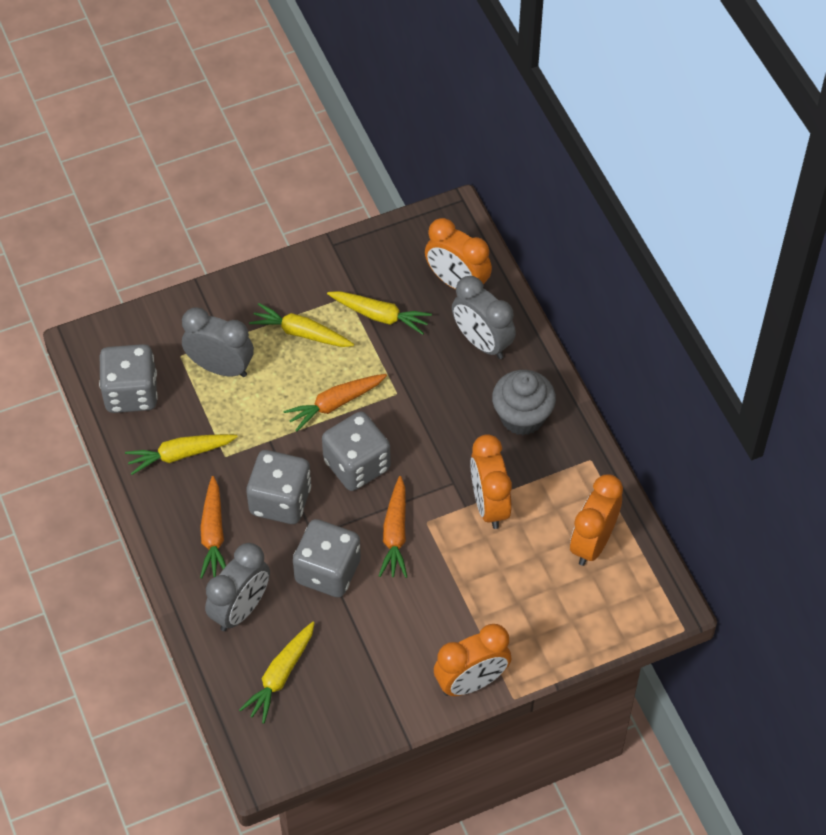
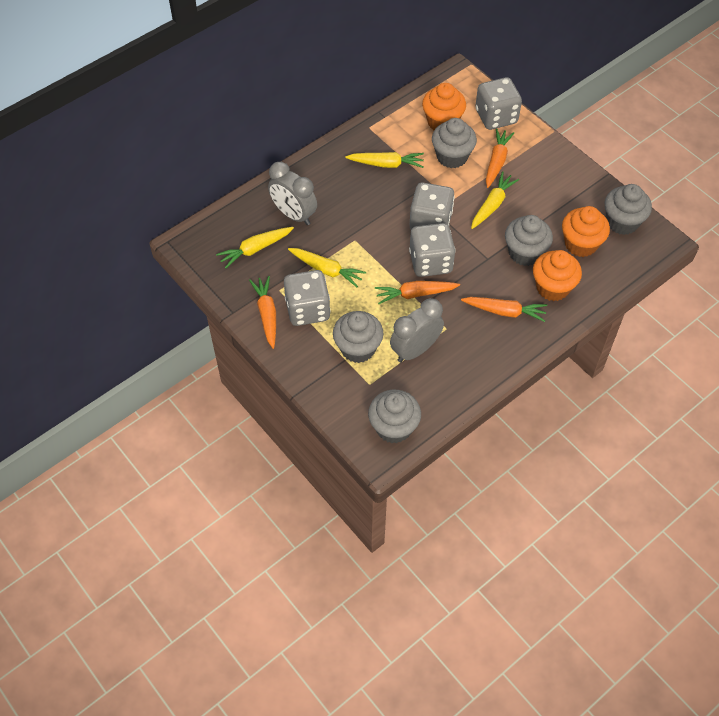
grey clock: [182,307,254,377] [205,543,270,631] [452,276,516,359] = 3 -> [268,162,317,225] [390,298,444,362] = 2
grey cupcake: [492,370,556,435] = 1 -> [333,311,384,363] [368,390,421,443] [432,118,477,168] [505,215,553,266] [605,184,652,235] = 5
orange carrot: [200,476,226,578] [283,374,387,432] [379,476,407,578] = 3 -> [249,276,276,349] [375,281,460,304] [461,297,547,322] [486,128,514,188] = 4
orange clock: [425,218,492,290] [434,624,511,696] [470,434,512,529] [570,475,623,566] = 4 -> none = 0
orange cupcake: none = 0 -> [422,83,466,130] [533,250,582,301] [562,206,610,257] = 3

